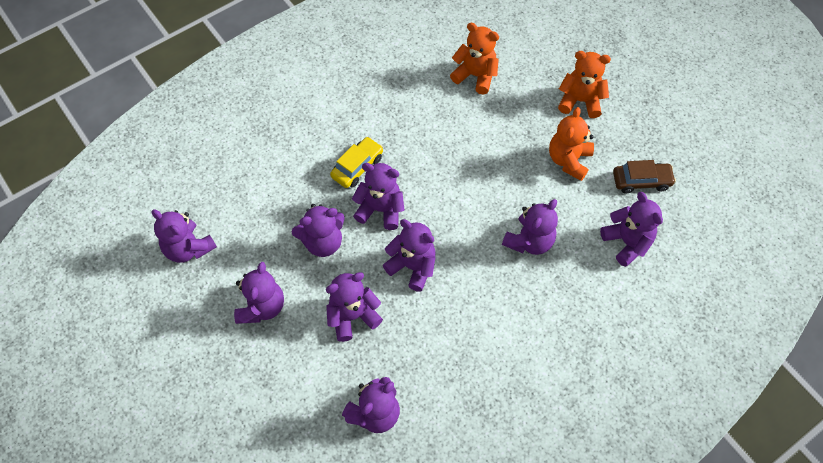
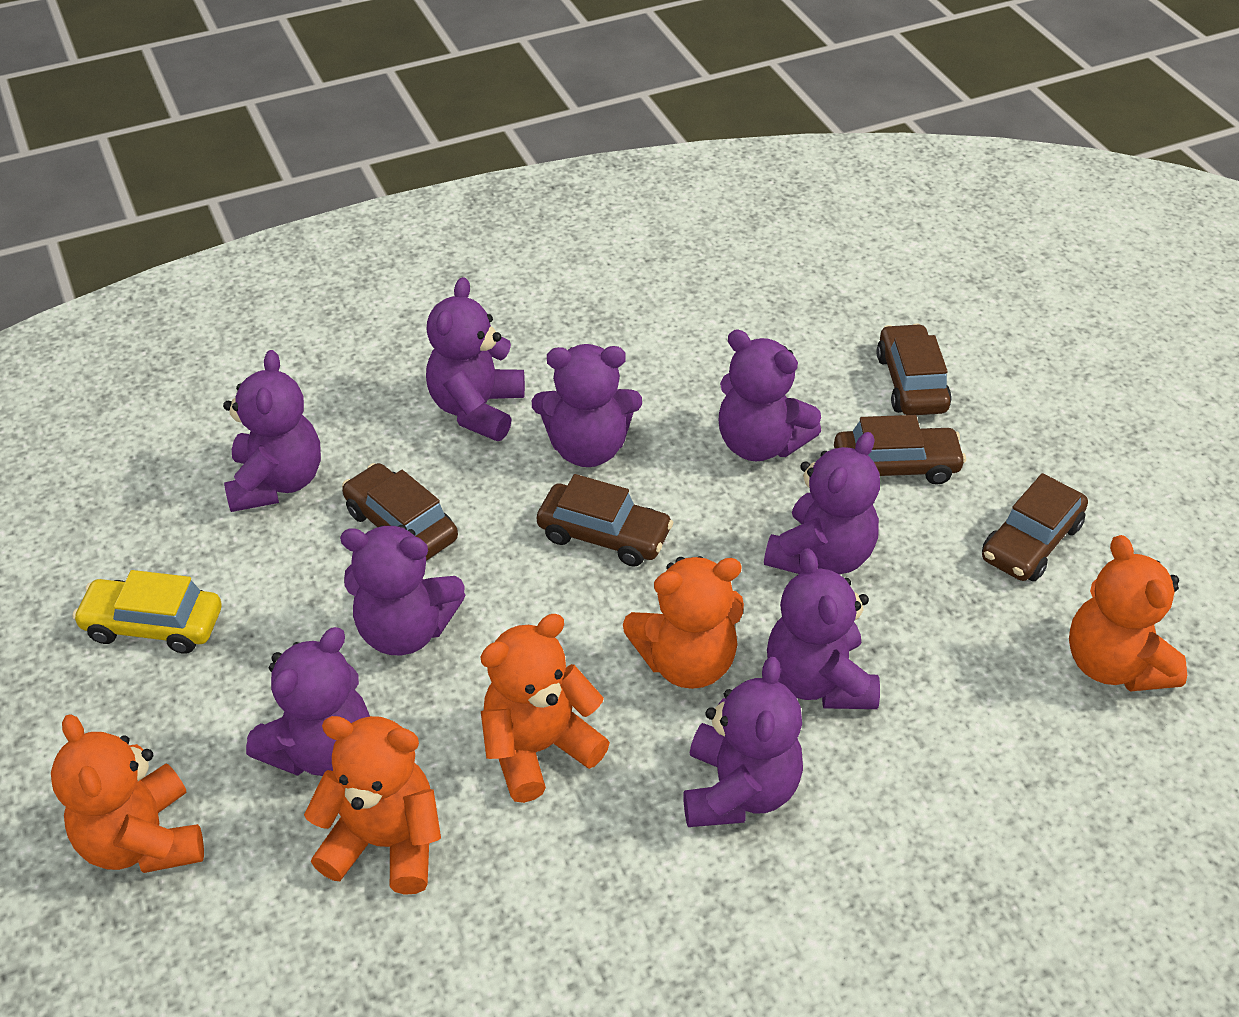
brown car: [613,160,676,193] = 1 -> [342,463,458,561] [537,474,673,567] [834,415,966,485] [876,323,952,415] [982,473,1088,581] = 5
orange teddy bear: [450,23,499,95] [549,107,594,181] [558,51,611,118] = 3 -> [51,714,204,873] [304,716,441,895] [480,614,610,803] [623,556,744,689] [1069,535,1187,692] = 5

